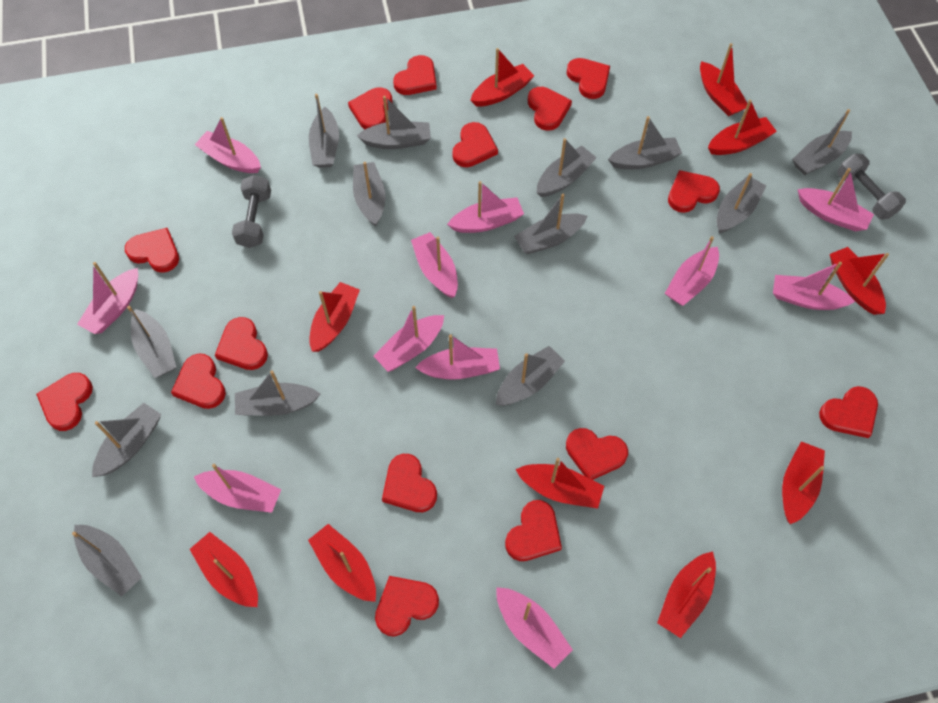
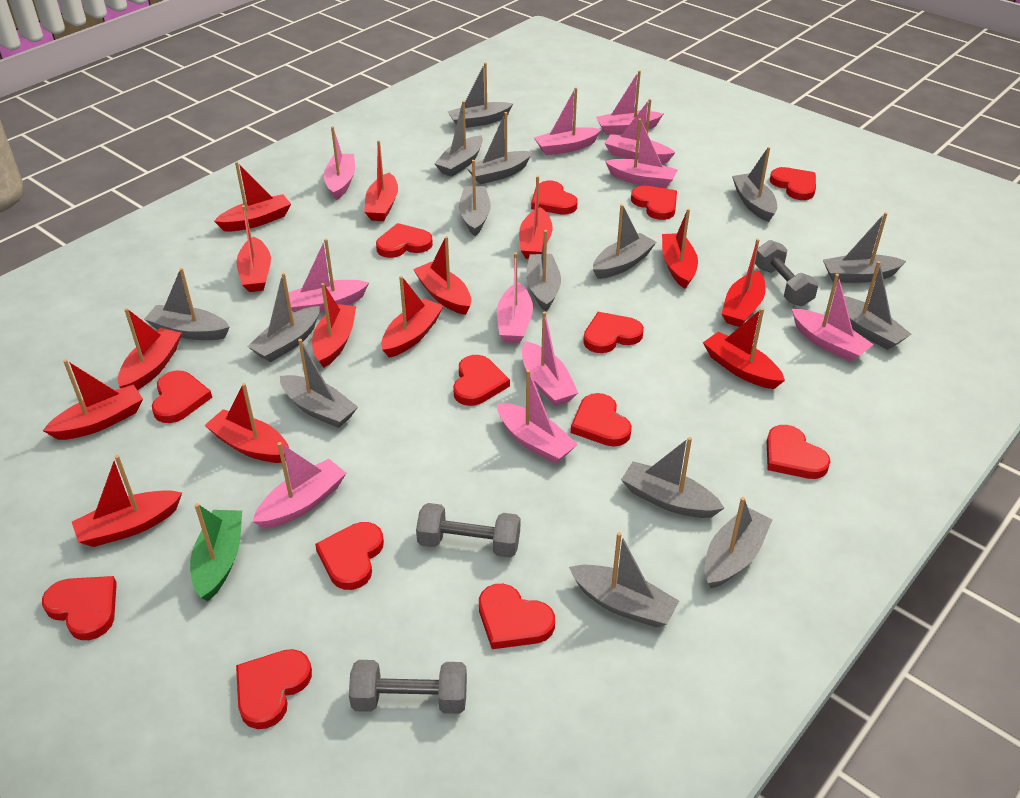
green boat: none = 0 -> [190,503,242,601] = 1
grey boat: [72,525,142,597] [92,403,162,477] [127,306,177,378] [235,370,320,416] [309,94,339,168] [353,162,386,227] [357,96,431,149] [496,346,565,406] [514,194,587,254] [536,138,597,197] [608,116,682,169] [717,173,766,234] [792,109,852,175] = 13 -> [144,268,230,340] [247,273,320,362] [280,339,358,428] [434,101,483,177] [447,62,513,128] [459,160,491,236] [466,112,532,184] [526,230,561,311] [569,532,679,628] [593,204,656,279] [621,437,724,518] [705,497,772,589] [732,147,777,222] [823,212,906,283] [844,261,912,350] = 15
grey dumbbell: [232,175,271,248] [837,154,906,219] = 2 -> [349,660,467,714] [416,503,520,558] [755,240,819,306] = 3
red boat: [190,532,258,607] [308,524,376,602] [309,282,360,352] [470,48,534,107] [515,458,604,509] [657,552,716,638] [700,43,748,116] [708,100,777,155] [782,441,825,524] [830,247,889,315] = 10 -> [43,359,143,440] [72,455,182,547] [118,308,182,390] [204,383,289,463] [214,162,291,231] [236,205,271,292] [312,283,356,368] [364,140,398,221] [381,276,444,358] [413,236,471,315] [519,176,552,259] [662,209,698,289] [703,308,785,389] [722,239,766,327] = 14
red heart: [36,373,93,431] [125,228,179,273] [171,354,226,409] [215,317,268,370] [348,88,392,130] [375,576,439,637] [382,454,437,512] [393,55,437,95] [452,122,498,167] [505,500,562,561] [528,87,572,131] [566,428,628,480] [567,58,610,99] [668,170,720,213] [819,386,878,438] = 15 -> [42,576,117,640] [152,370,212,423] [236,649,312,729] [315,522,384,590] [376,223,433,258] [453,355,510,406] [479,584,555,649] [531,181,578,215] [571,393,632,447] [583,312,644,353] [631,186,677,220] [767,425,831,479] [770,167,816,200] = 13

